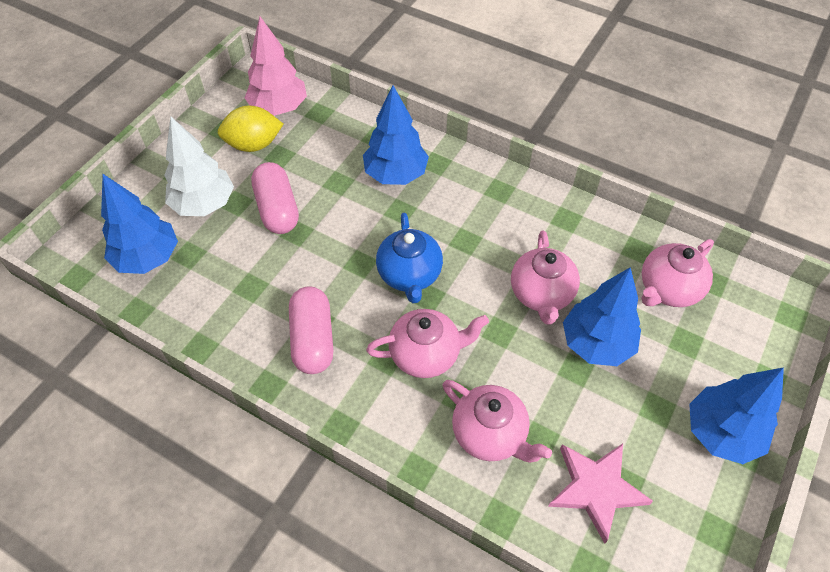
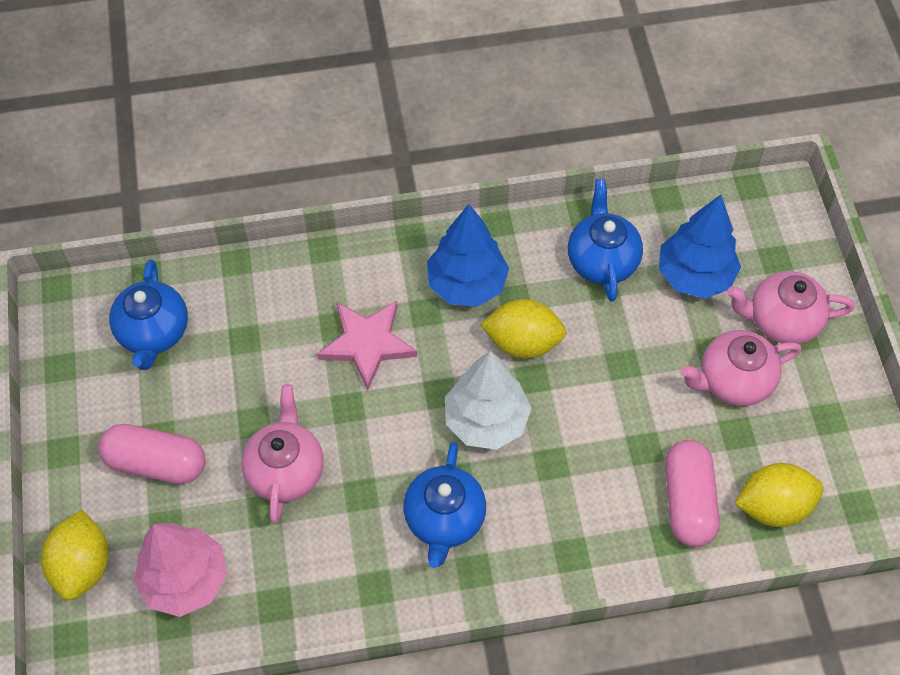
blue teapot: [376,213,443,303] = 1 -> [109,260,188,370] [403,442,486,568] [568,179,643,302] = 3
blue tree: [101,174,178,274] [363,85,429,185] [563,267,641,366] [689,367,784,464] = 4 -> [427,204,509,307] [659,195,741,299] = 2
pink teapot: [366,309,489,378] [443,380,552,463] [511,231,580,325] [641,239,714,307] = 4 -> [242,384,324,524] [680,330,801,406] [727,271,854,344] = 3
yellow lemon: [218,106,283,152] = 1 -> [41,510,109,601] [480,299,566,359] [734,463,824,527] = 3

